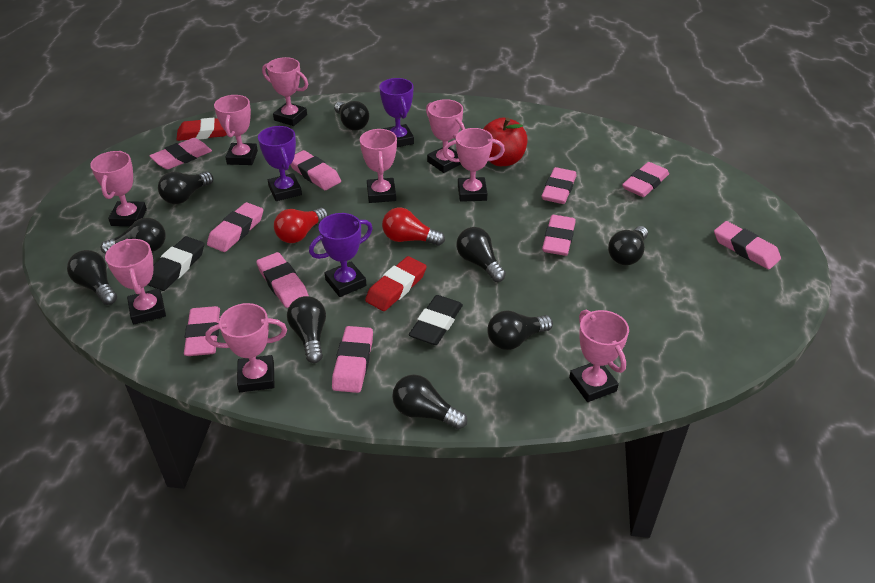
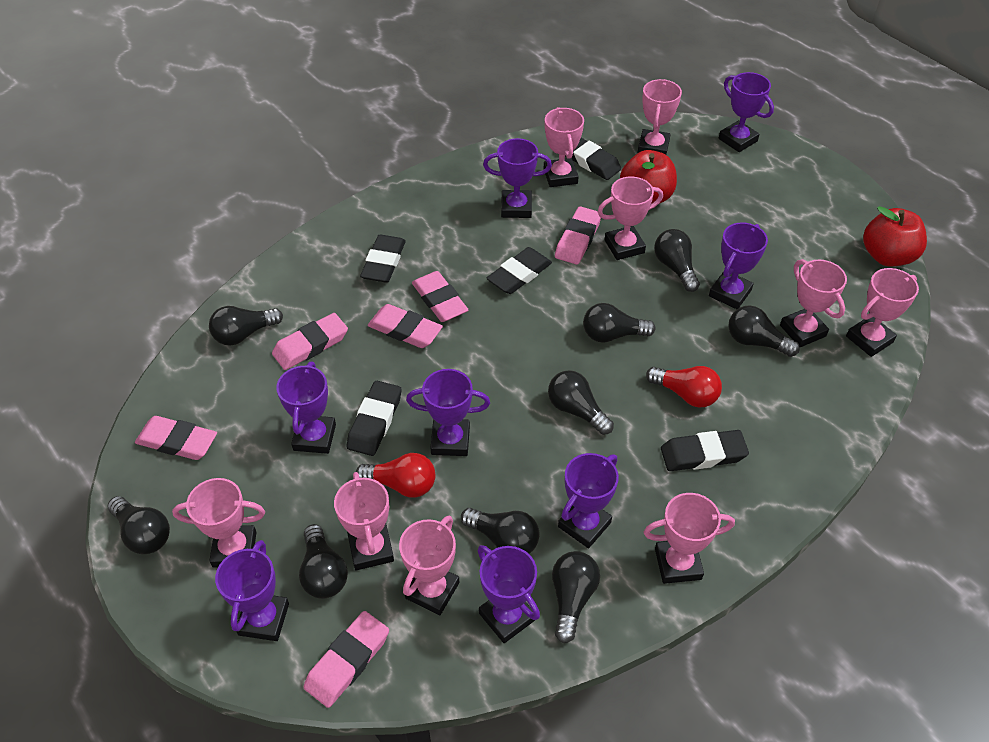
black eraser: [148,236,204,291] [409,295,463,345] = 2 -> [347,381,402,456] [360,235,406,283] [486,247,552,294] [565,138,621,180] [661,430,749,471] = 5
pink eraser: [149,138,212,169] [184,306,220,356] [207,202,263,252] [256,252,309,308] [290,150,341,190] [332,326,373,393] [541,167,577,204] [542,215,576,256] [622,162,669,197] [714,221,781,269] = 10 -> [135,416,217,460] [272,313,348,370] [304,611,389,708] [368,304,443,348] [412,271,468,322] [555,206,601,265] = 6
purple trophy: [258,126,302,201] [309,213,373,297] [379,78,414,147] = 3 -> [215,540,289,641] [276,362,336,454] [406,369,490,456] [478,545,540,643] [483,138,552,218] [558,453,619,548] [709,222,768,309] [719,72,774,152] = 8
red apple: [483,118,527,166] = 1 -> [620,150,677,204] [863,206,927,266] = 2
red eraser: [176,118,227,141] [365,256,427,311] = 2 -> none = 0

